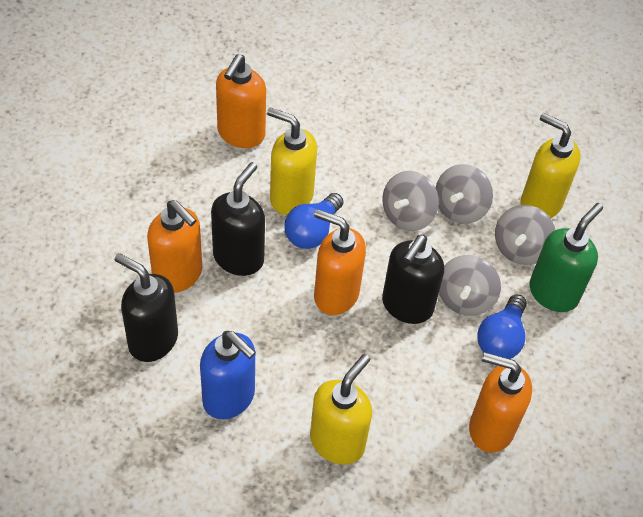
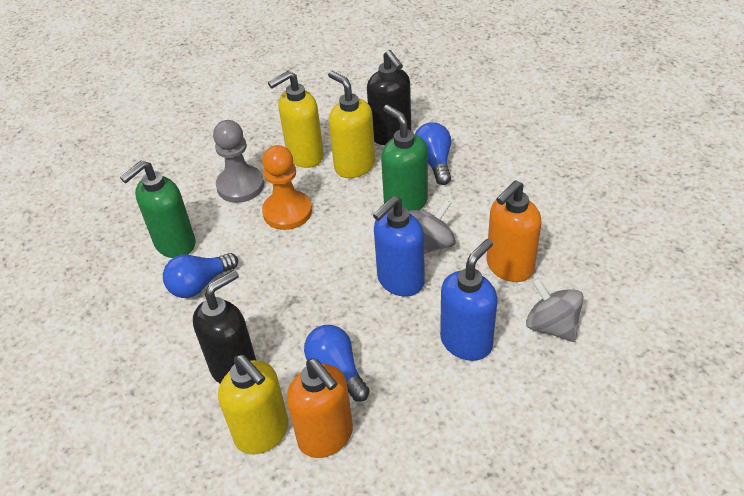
black soap dispenser: [114,253,178,362] [211,162,265,276] [382,234,444,324] = 3 -> [193,270,256,384] [367,50,411,145] = 2
blue light bulb: [284,193,343,249] [477,294,527,359] = 2 -> [163,253,238,298] [304,325,370,402] [415,122,451,185] = 3
blue soap dispenser: [200,331,256,419] = 1 -> [373,196,425,297] [440,239,497,361] = 2
green soap dispenser: [529,203,603,312] = 1 -> [120,161,196,258] [381,105,428,211] = 2
grey pawn: none = 0 -> [213,120,264,203] = 1
grey spinning top: [382,171,439,231] [436,164,493,224] [439,255,501,316] [495,205,555,265] = 4 -> [409,199,456,254] [526,278,584,342] = 2
orange pawn: none = 0 -> [262,145,312,230] = 1
orange soap dispenser: [147,200,202,293] [216,54,266,148] [314,209,366,315] [469,352,532,453] = 4 -> [287,358,353,458] [487,180,541,282] = 2

